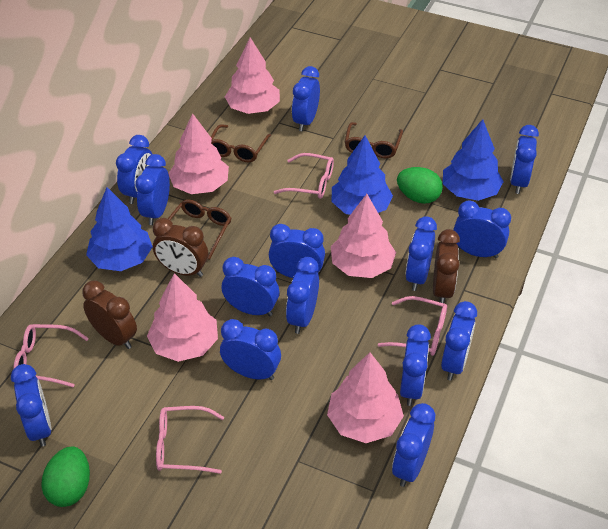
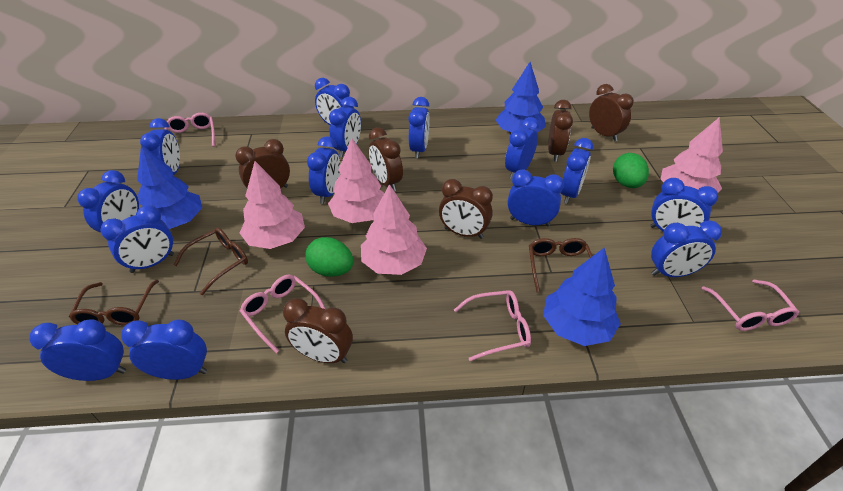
brown clock: [82,281,137,349] [153,218,208,277] [433,229,460,303] = 3 -> [235,139,290,189] [283,298,353,363] [369,127,403,191] [439,179,493,239] [548,100,573,162] [589,84,634,141] = 6
pink tree: [147,273,218,362] [168,113,229,194] [225,37,280,114] [327,352,404,443] [331,194,396,278] = 5 -> [240,161,305,249] [328,138,384,223] [361,184,427,275] [660,117,723,193] = 4

